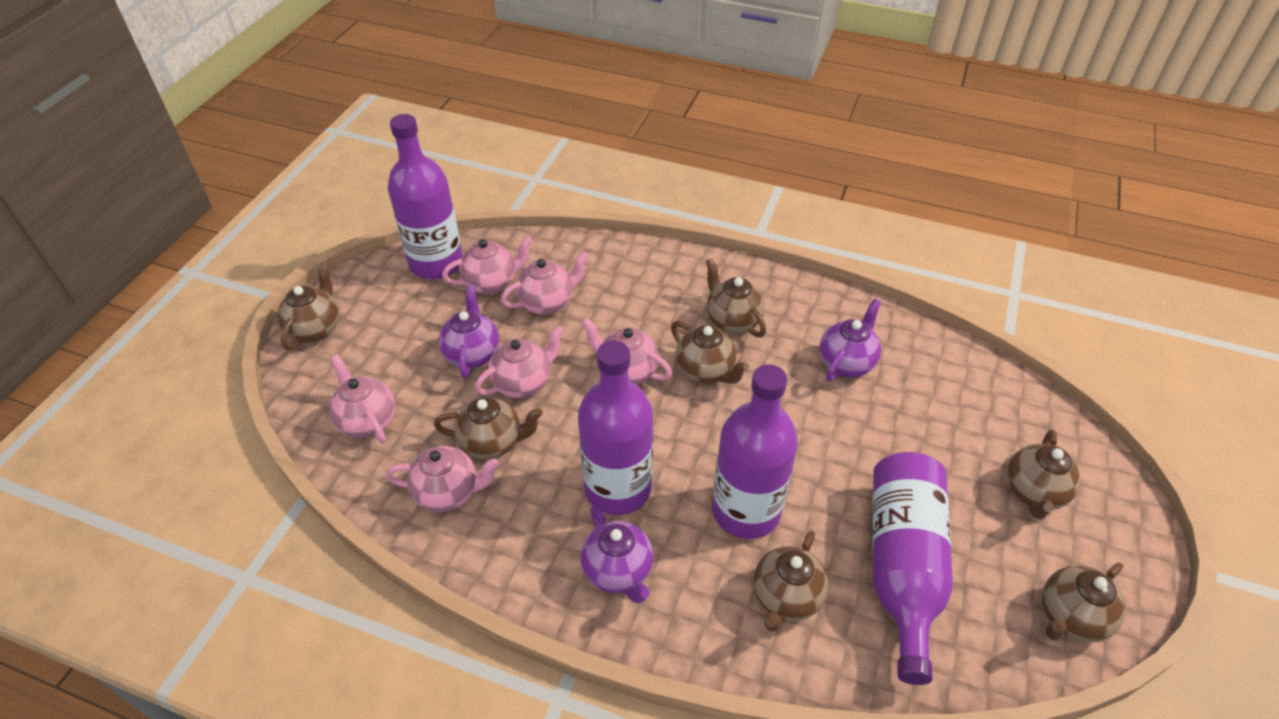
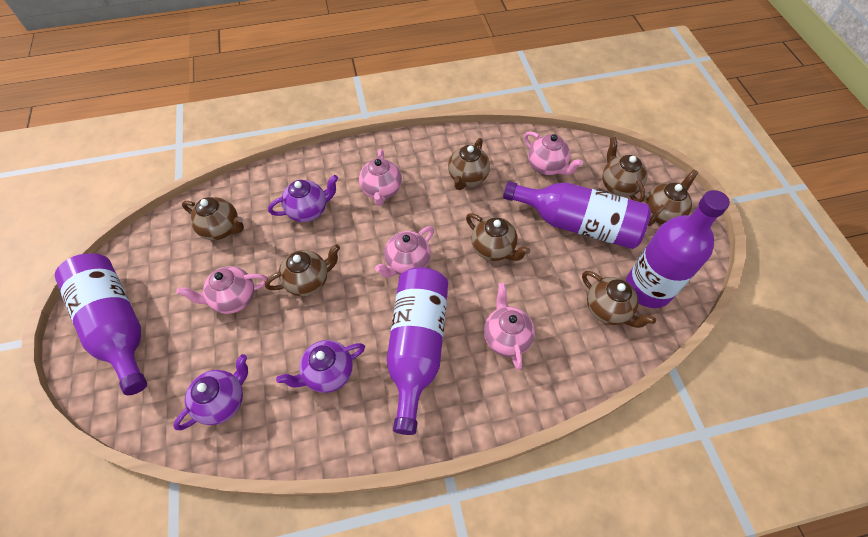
pink teapot: [329,354,396,443] [386,446,499,512] [442,236,533,295] [475,325,564,398] [501,252,589,315] [581,317,672,385] = 6 -> [177,266,268,314] [359,149,402,206] [375,226,434,277] [484,283,535,370] [524,131,583,175] = 5

